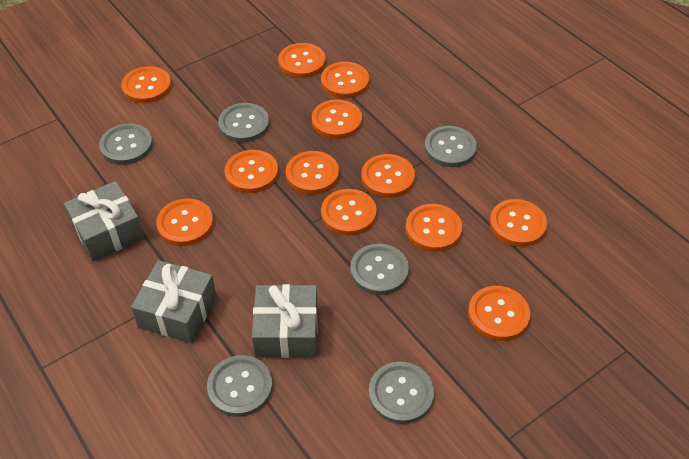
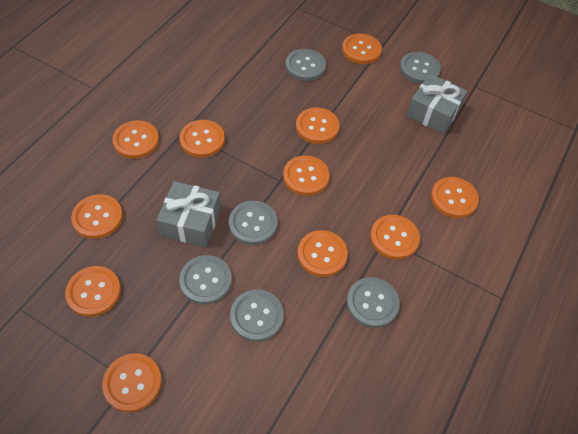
grey gift: [64,181,144,261] [131,260,217,343] [252,284,318,358] = 3 -> [156,181,221,247] [406,74,468,134] = 2
orange button: [121,66,171,103] [156,198,213,246] [224,150,278,193] [278,43,326,78] [286,151,339,194] [312,100,362,139] [321,62,369,98] [321,189,377,235] [361,154,415,198] [405,204,462,252] [468,286,531,341] [490,199,547,247] = 12 -> [65,266,121,317] [71,194,123,239] [102,353,162,412] [112,120,159,159] [179,120,225,158] [283,155,330,196] [296,107,340,144] [298,230,348,277] [342,33,382,64] [370,215,420,260] [431,177,479,218] = 11

